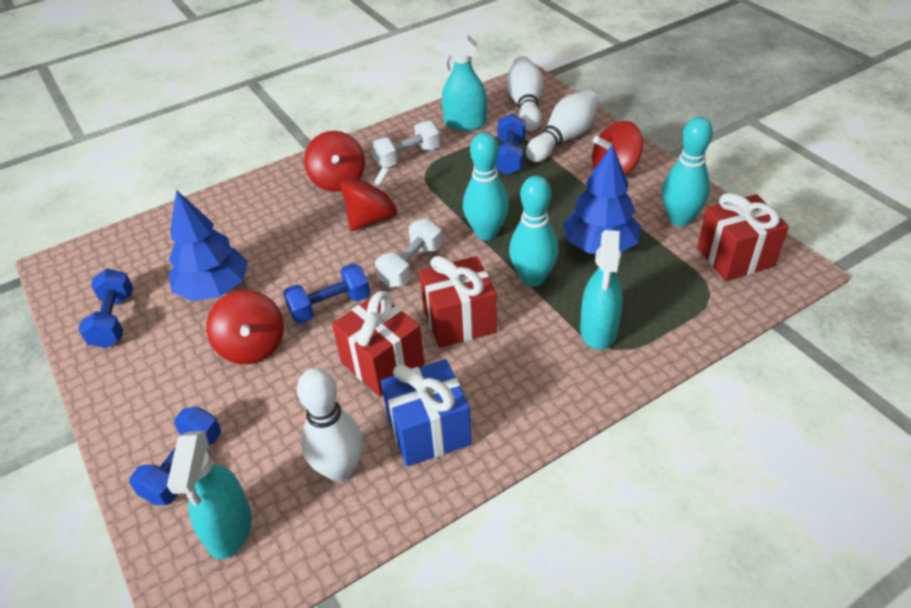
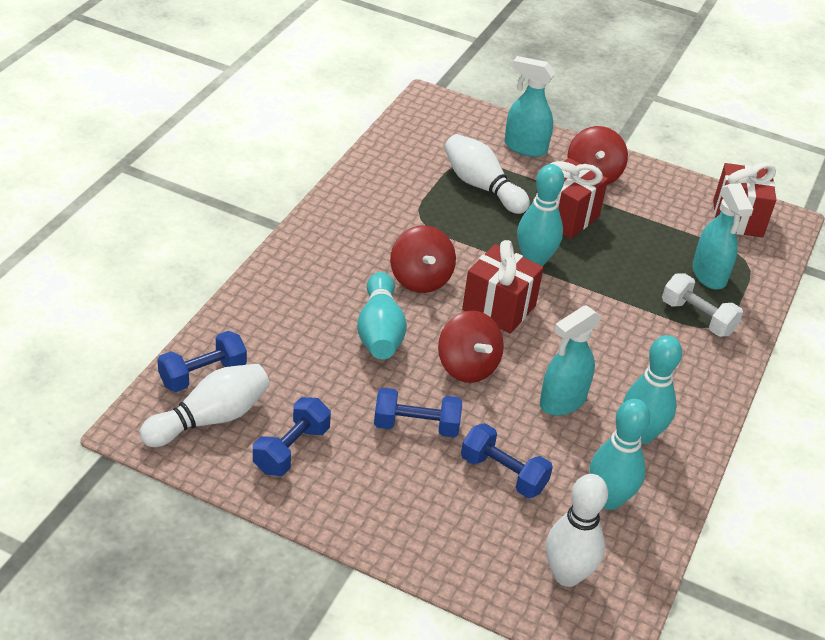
blue gift: [381,359,472,467] = 1 -> none = 0
blue tree: [169,190,248,301] [563,145,641,254] = 2 -> none = 0
red spinning top: [206,290,284,364] [304,131,365,192] [340,167,397,231] [592,121,643,175] = 4 -> [390,225,456,293] [438,311,504,383] [568,126,628,185] = 3
turquoise bowling pin: [463,132,509,240] [509,176,559,287] [662,117,713,226] = 3 -> [357,272,407,359] [517,164,564,266] [589,399,650,510] [623,335,682,444] = 4
white dumbbell: [371,121,440,168] [375,219,442,287] = 2 -> [662,273,743,337] = 1

